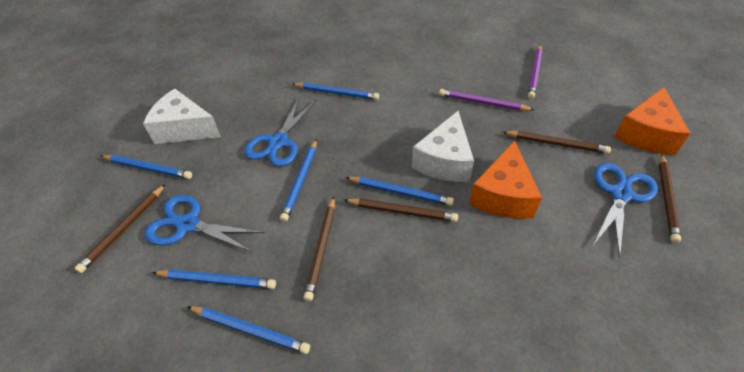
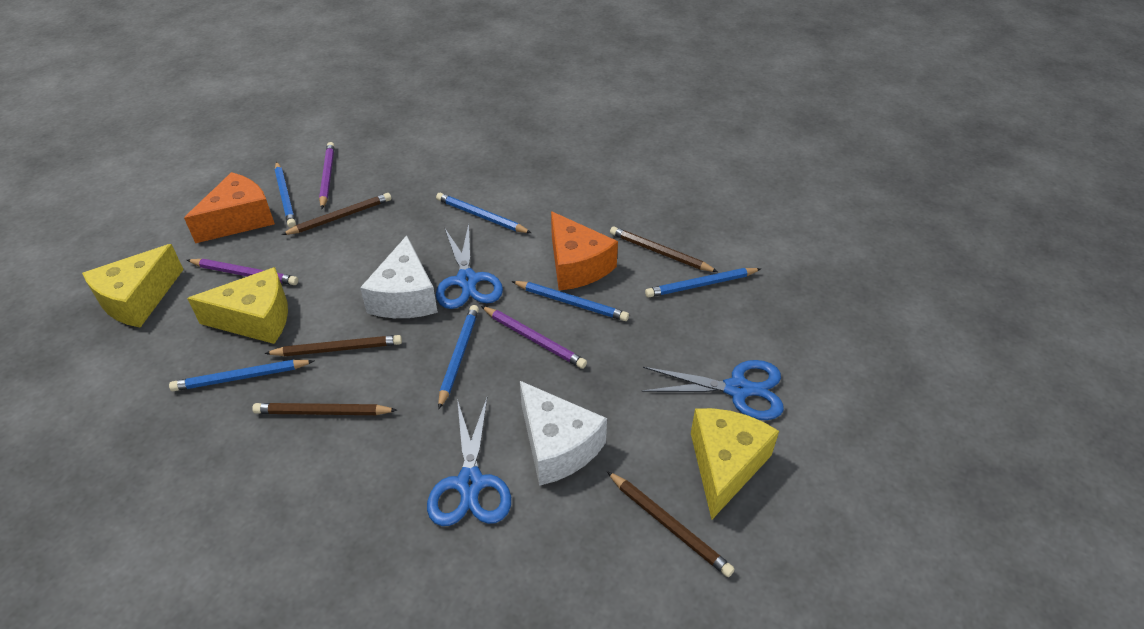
purple pencil: [439,89,534,111] [528,45,542,99] = 2 -> [187,259,298,285] [319,142,335,209] [481,306,587,369] = 3
yellow cheese: none = 0 -> [82,244,184,327] [187,267,288,344] [691,408,779,520] = 3

